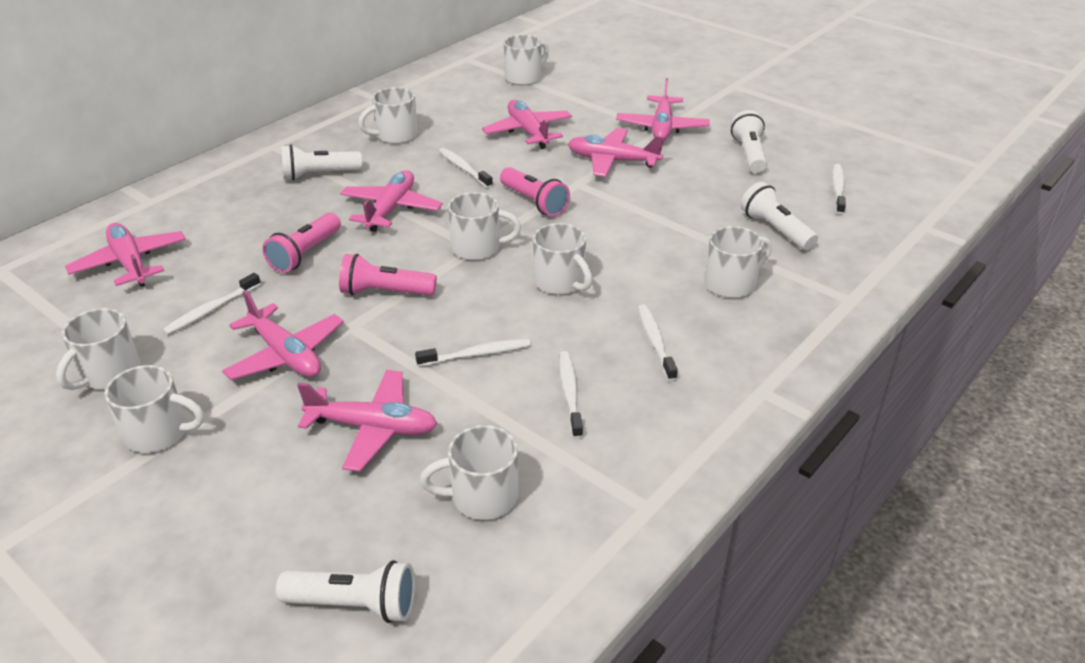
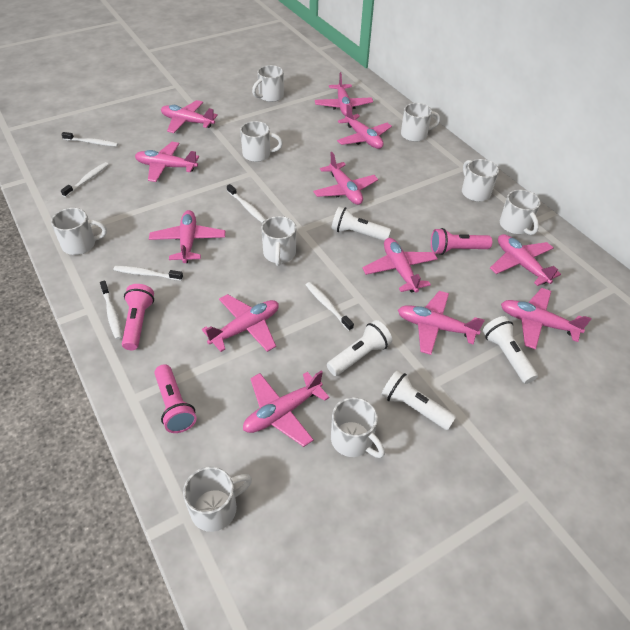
pink plane: [65,223,186,287] [222,290,344,380] [297,370,437,472] [340,170,443,232] [482,100,572,149] [568,128,664,177] [616,78,710,141] = 7 -> [135,142,199,182] [149,210,225,263] [161,100,218,133] [202,294,279,352] [243,371,330,447] [313,152,378,205] [315,72,373,116] [337,105,392,149] [362,238,438,293] [398,291,485,355] [490,234,561,286] [501,288,591,350] = 12
white mug: [56,308,140,390] [104,365,205,453] [358,87,418,144] [420,425,518,520] [448,192,521,260] [503,34,549,86] [533,223,593,295] [705,226,772,298] = 8 -> [51,208,107,255] [183,467,252,532] [240,121,283,162] [252,65,284,102] [261,216,296,266] [331,397,385,458] [401,103,440,142] [462,159,499,202] [500,190,541,235] = 9

